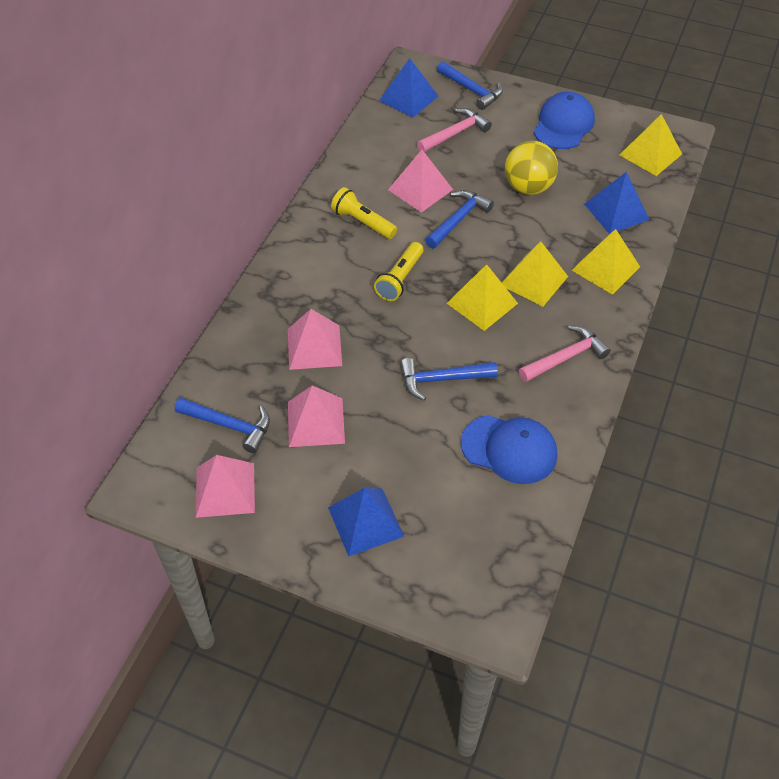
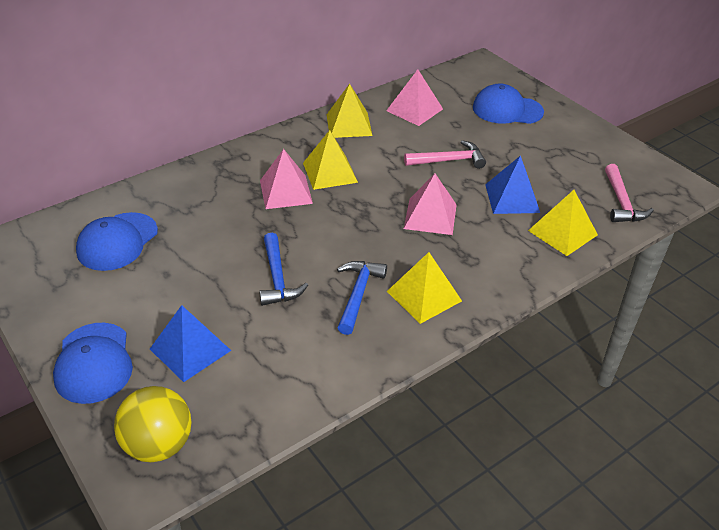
blue cap: [461,415,557,484] [534,92,595,149] = 2 -> [53,323,133,404] [76,212,158,271] [473,84,544,124] = 3
blue hammer: [175,397,270,453] [400,358,498,401] [425,190,494,248] [437,61,503,110] = 4 -> [259,233,308,306] [337,261,387,335] = 2
blue pyramid: [328,488,405,557] [379,58,438,118] [584,172,650,234] = 3 -> [150,305,231,382] [485,155,540,214] = 2
pink pyramid: [196,455,255,518] [288,309,342,370] [288,385,345,447] [388,150,453,213] = 4 -> [260,149,313,209] [386,70,443,126] [404,174,457,235] = 3
yellow flashlight: [331,187,397,239] [374,242,423,301] = 2 -> none = 0

